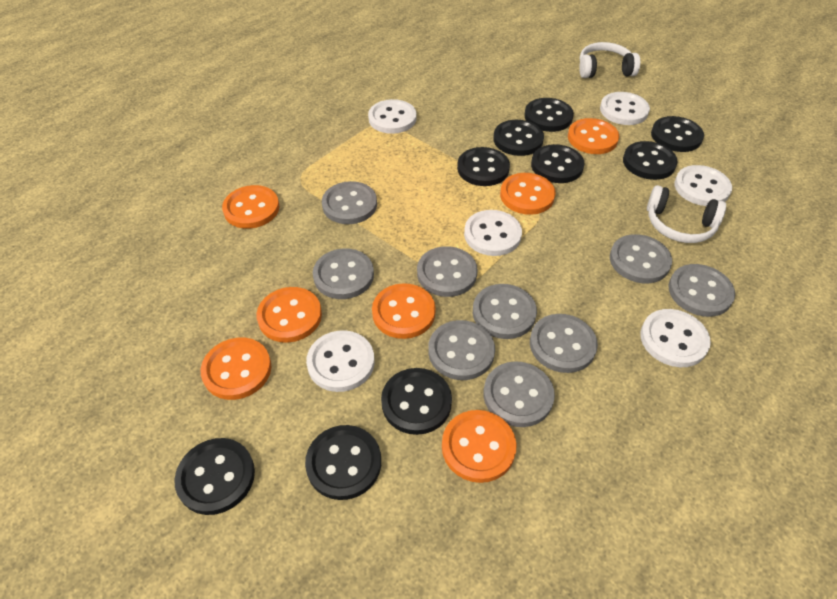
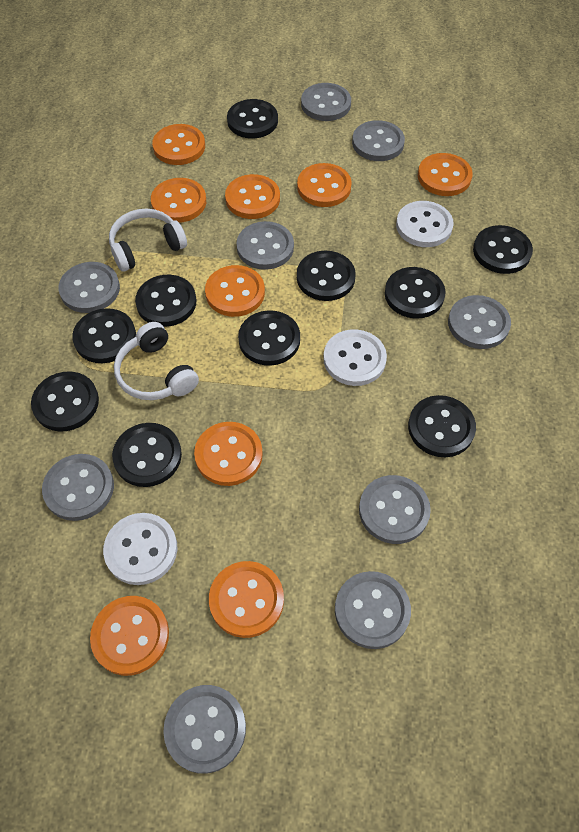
black button: [174,438,255,515] [305,425,381,500] [381,368,452,435] [457,147,510,186] [493,120,544,156] [524,98,574,132] [531,144,585,183] [623,141,678,180] [651,116,704,152] = 9 -> [31,372,99,432] [72,308,136,363] [112,423,182,487] [135,275,196,327] [227,99,278,139] [238,310,300,366] [297,251,356,301] [385,267,445,319] [408,395,476,457] [473,225,533,274] = 10
orange button: [201,338,271,400] [222,185,280,229] [256,287,322,343] [372,283,436,339] [442,410,516,483] [500,173,556,215] [568,118,619,154] = 7 -> [90,596,169,676] [151,178,206,223] [152,124,205,165] [194,422,263,486] [205,265,265,317] [209,561,284,638] [225,174,280,219] [297,163,352,207] [418,153,473,196] = 9
white button: [306,330,375,392] [368,99,417,134] [464,210,522,256] [600,92,650,125] [640,309,711,367] [674,165,732,206] = 6 -> [103,513,177,585] [323,329,387,386] [396,201,454,247] = 3

